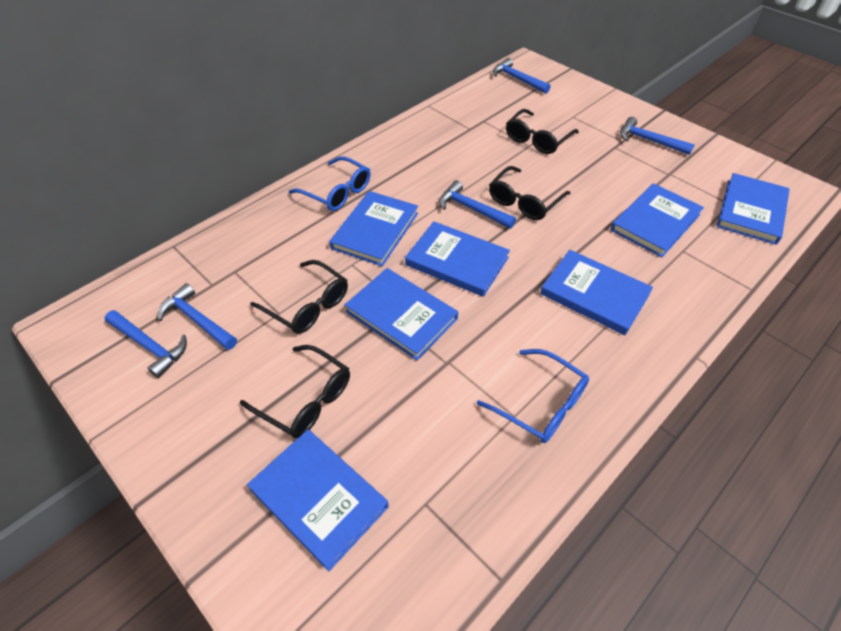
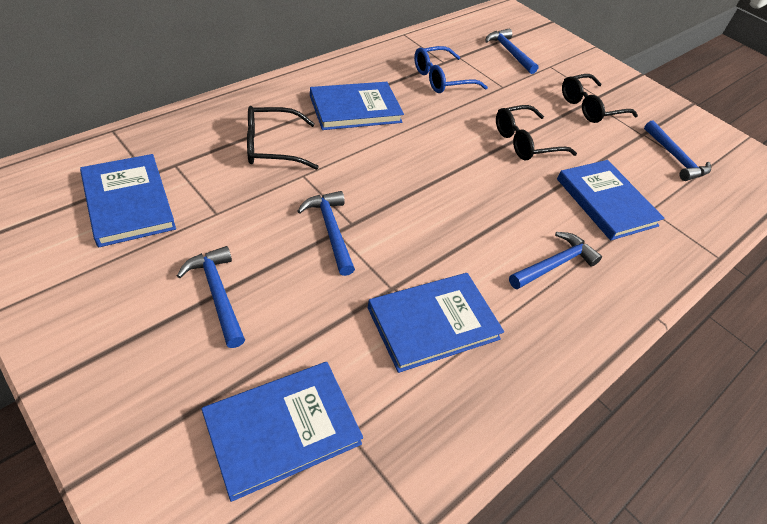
black glasses: [240,345,350,438] [250,260,348,334] [489,166,571,220] [506,109,579,154] = 4 -> [247,106,319,170] [496,105,577,160] [562,74,638,123] = 3
blue book: [247,430,389,571] [329,191,418,266] [345,268,458,360] [405,221,510,297] [540,250,653,335] [611,183,704,257] [717,173,790,245] = 7 -> [80,154,176,247] [201,362,363,502] [310,82,404,130] [368,273,504,373] [557,160,665,241] = 5
blue glasses: [289,156,370,211] [477,349,589,443] = 2 -> [414,46,488,93] = 1

